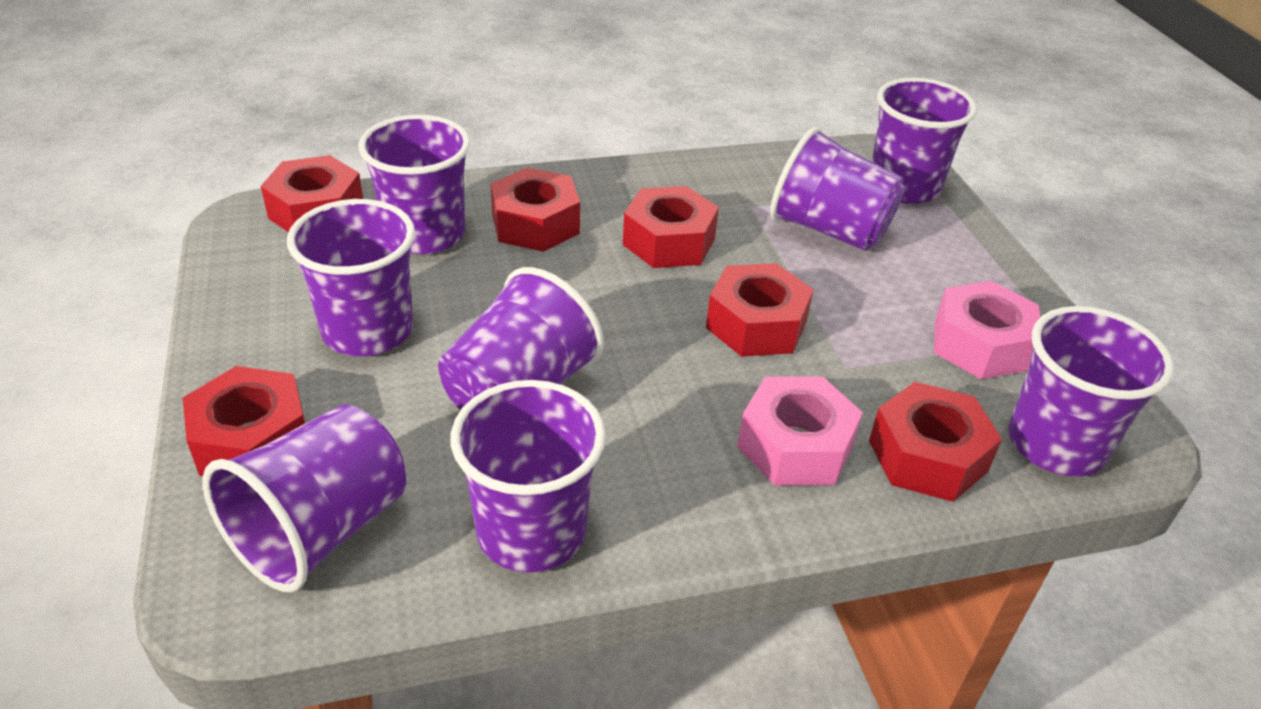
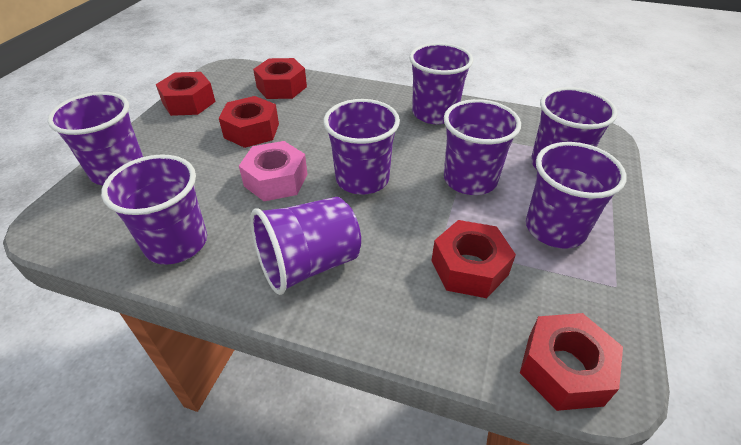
pink nut: [737,376,863,486] [934,281,1040,379] = 2 -> [239,141,308,201] = 1
red nut: [183,366,305,476] [261,155,363,232] [490,167,580,252] [623,186,719,268] [706,263,814,357] [869,382,1002,502] = 6 -> [156,72,216,116] [219,96,279,148] [253,58,307,99] [432,220,516,298] [520,313,623,411] = 5

